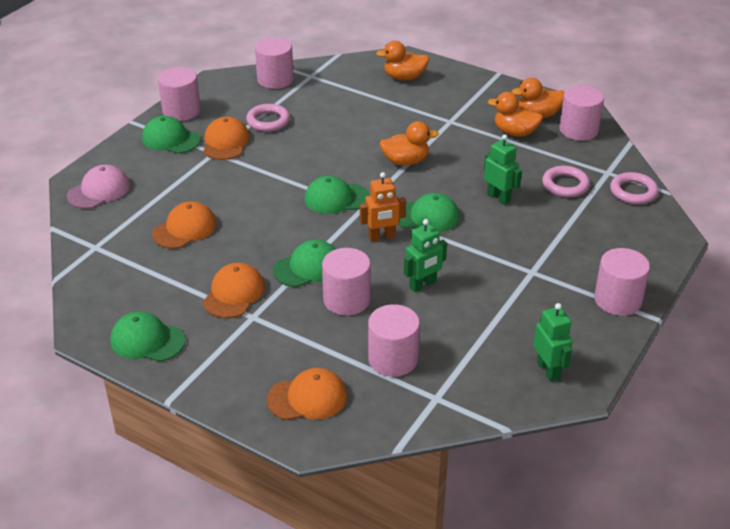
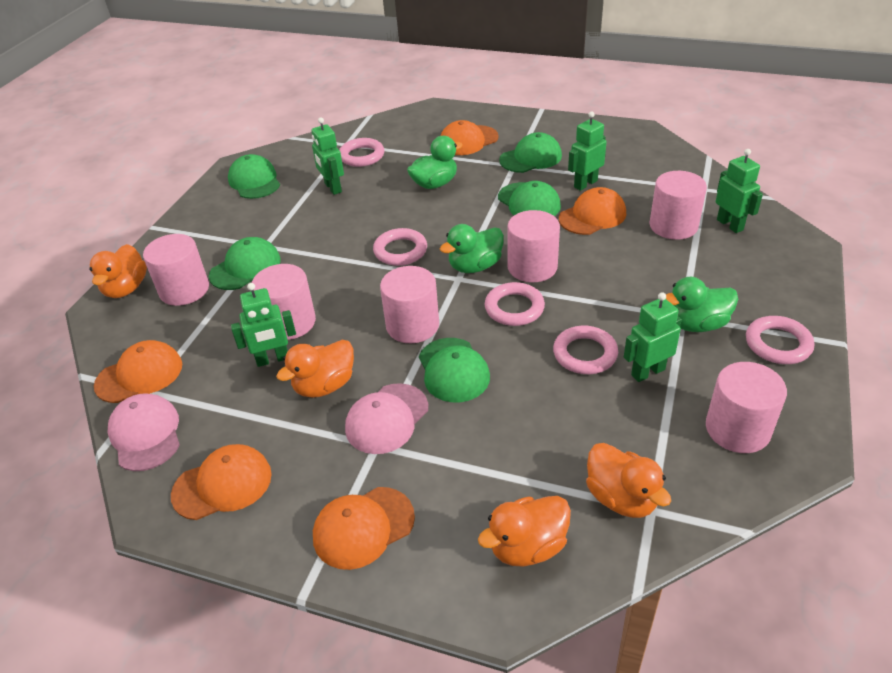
green duck: none = 0 -> [407,136,463,189] [440,224,504,273] [666,277,738,332] = 3
green robot: [404,219,447,292] [484,134,522,205] [533,303,572,382] = 3 -> [231,283,296,367] [311,117,344,195] [568,111,606,191] [624,292,682,382] [716,149,763,233] = 5
orange cap: [152,201,216,249] [203,117,250,160] [203,263,265,318] [267,368,347,420] = 4 -> [94,340,182,403] [171,444,272,520] [313,487,415,570] [440,120,499,155] [559,187,626,235] = 5
orange robot: [360,172,406,242] = 1 -> none = 0
pink cap: [67,165,130,209] = 1 -> [108,393,180,471] [345,383,428,454] = 2
pink ring: [246,104,290,132] [542,166,590,197] [610,172,659,204] = 3 -> [339,138,384,167] [373,228,427,266] [485,282,545,326] [553,326,618,374] [746,316,814,364] = 5

